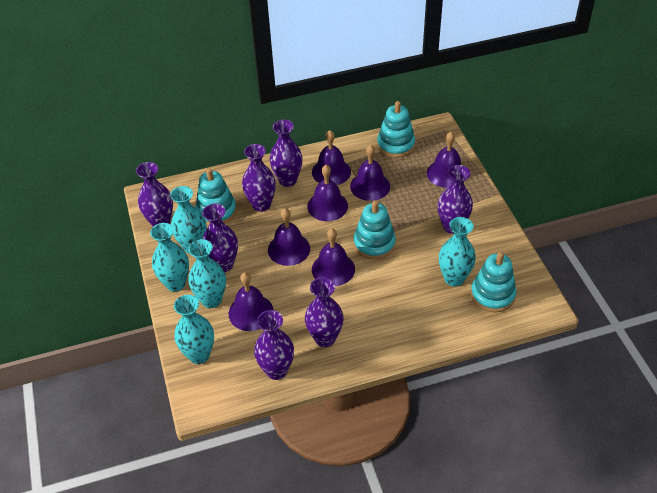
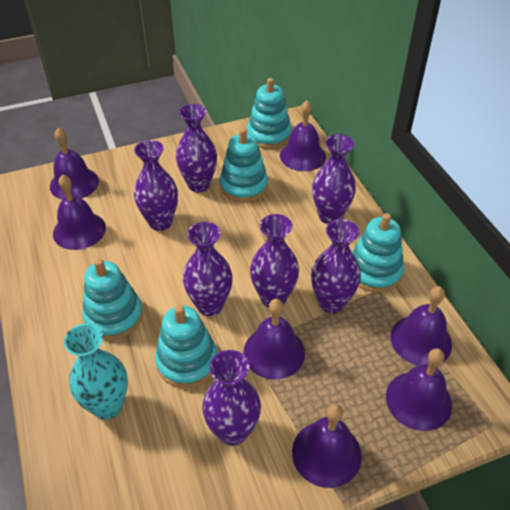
turquoise stacking toy: [196,168,237,225] [353,200,396,260] [377,101,415,158] [471,252,516,313] = 4 -> [82,259,143,340] [155,305,217,388] [220,128,268,203] [247,78,292,149] [352,213,404,293] = 5
turquoise vase: [150,223,189,292] [170,186,207,254] [174,295,214,364] [188,239,226,308] [439,217,476,286] = 5 -> [64,323,128,420] = 1

